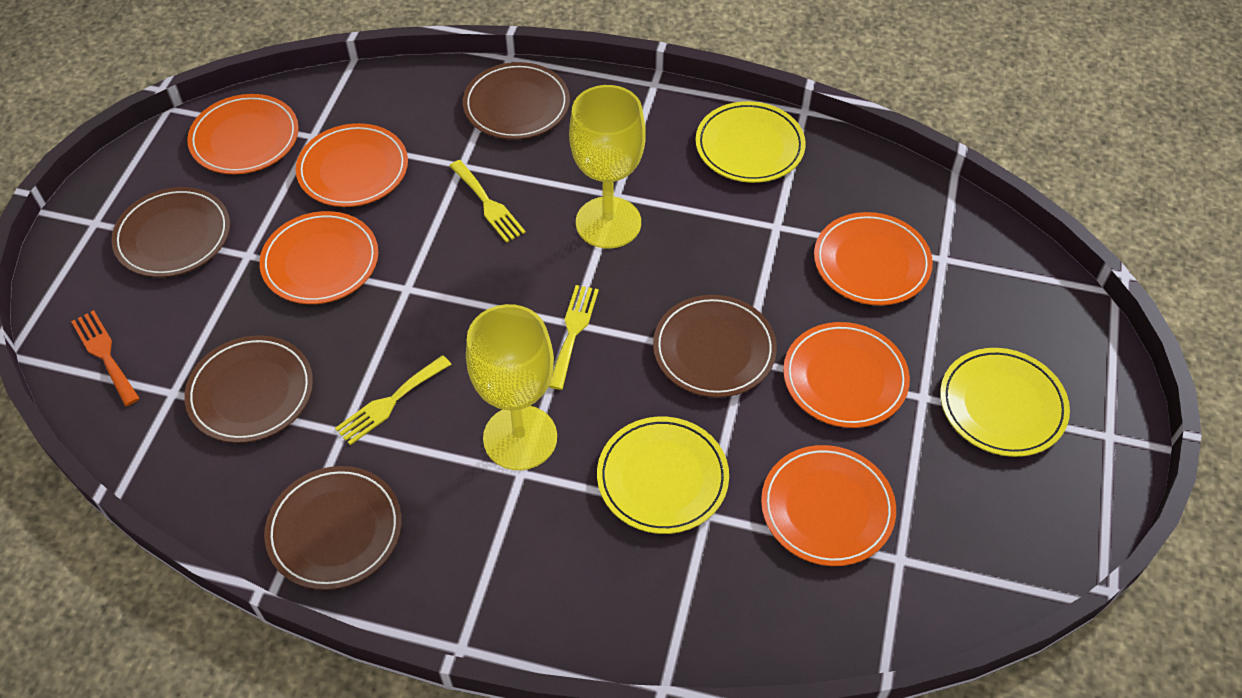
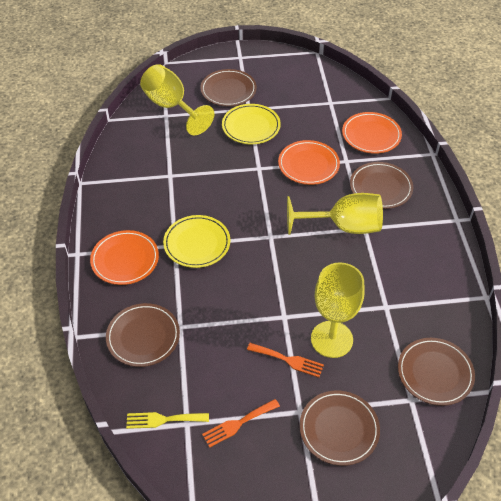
orange fork: [71,310,140,406] = 1 -> [202,399,280,448] [247,343,324,377] = 2
orange plate: [187,94,299,174] [259,211,378,304] [296,123,408,207] [761,445,896,566] [783,322,910,428] [814,212,933,306] = 6 -> [90,230,159,285] [278,140,340,185] [342,112,402,154] = 3
yellow fork: [335,355,452,445] [450,160,526,243] [548,285,599,390] = 3 -> [126,412,209,429] = 1
yellow goblet: [466,304,557,470] [569,85,646,249] = 2 -> [140,64,214,136] [287,193,383,235] [311,262,365,358] = 3
yellow plate: [597,417,729,534] [696,101,806,183] [940,348,1070,457] = 3 -> [163,215,230,268] [222,104,281,144] = 2

